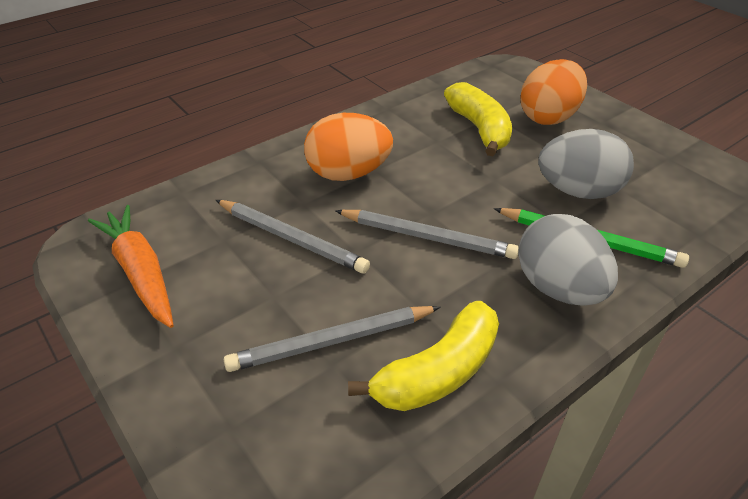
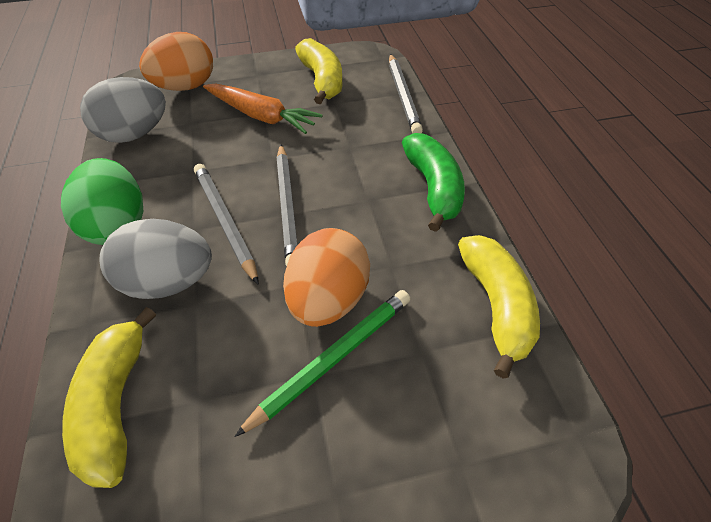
green banana: none = 0 -> [402,133,465,232] = 1
green egg: none = 0 -> [61,158,143,245] = 1
yellow banana: [348,301,499,411] [444,82,512,156] = 2 -> [62,307,156,488] [295,38,342,104] [458,235,540,379] = 3

